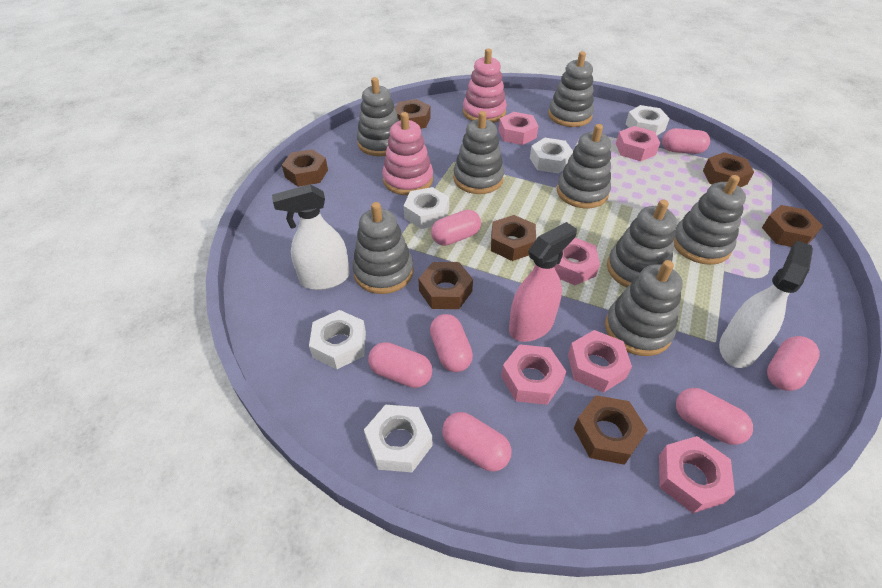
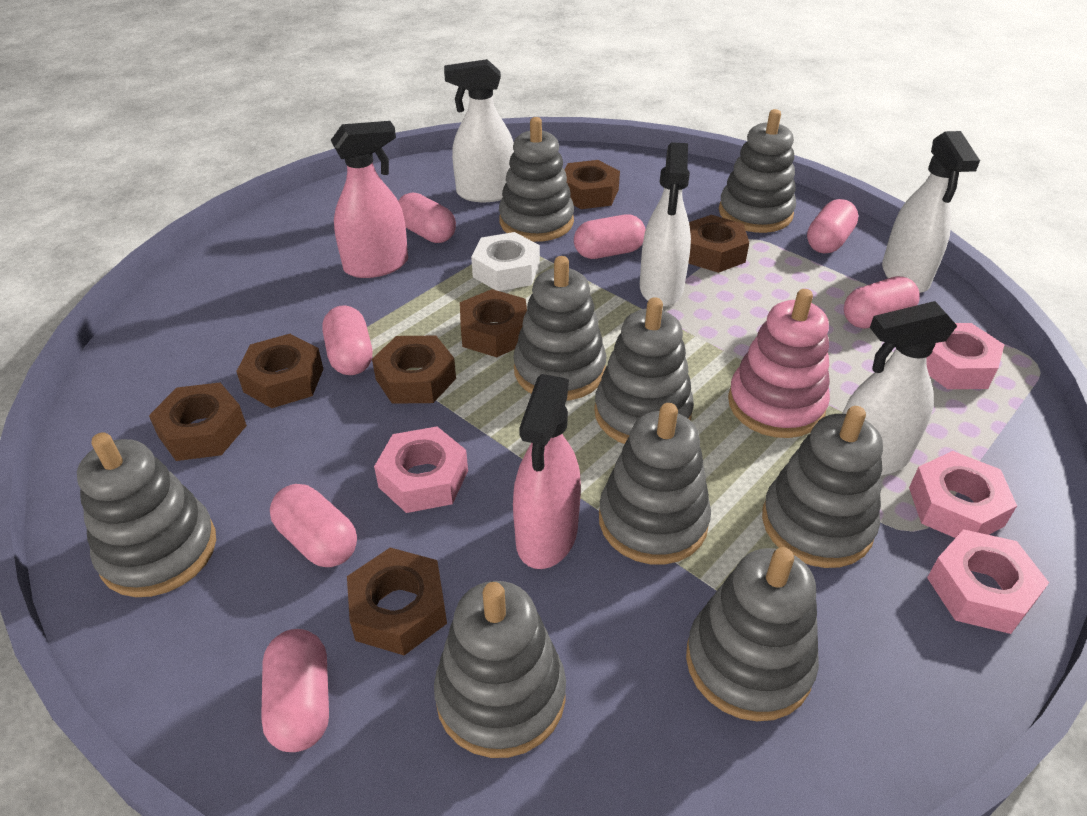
grey stacking toy: [352,202,414,294] [357,77,399,156] [453,111,504,194] [548,51,594,127] [557,124,611,208] [605,260,683,356] [607,200,677,288] [674,175,746,265] = 8 -> [77,432,216,597] [434,581,566,758] [499,117,574,242] [513,256,606,401] [594,297,694,444] [599,403,711,565] [686,547,819,721] [719,109,796,233] [762,406,883,568] = 9
pink nut: [499,112,538,145] [501,344,566,405] [554,238,600,285] [568,330,632,393] [616,126,660,161] [659,436,735,513] = 6 -> [374,427,468,513] [909,451,1017,538] [926,323,1004,389] [927,529,1049,634] = 4
pink spray bottle: [509,222,577,342] = 1 -> [331,121,408,278] [513,374,581,569] = 2
pink stacking toy: [382,112,433,195] [463,49,507,123] = 2 -> [728,289,830,438] = 1
white nut: [309,310,366,369] [364,405,433,472] [404,187,449,229] [530,138,573,174] [626,105,670,136] = 5 -> [471,232,540,291] = 1
white spray bottle: [272,184,350,290] [719,240,813,368] = 2 -> [444,59,514,202] [640,142,691,307] [842,301,957,476] [882,131,980,293] = 4

